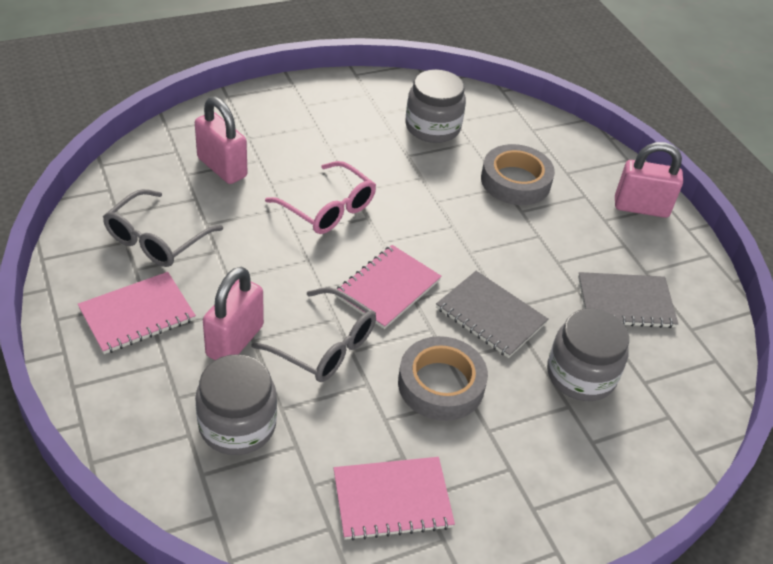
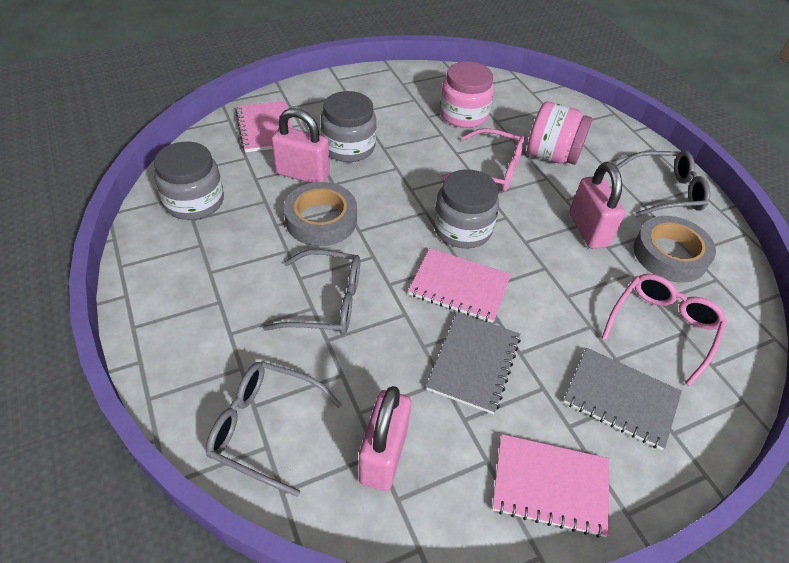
grey glasses: [103,189,223,267] [251,287,376,382] = 2 -> [206,361,342,497] [263,249,360,335] [616,150,710,217] = 3
pink glasses: [265,161,376,234] = 1 -> [441,128,525,191] [602,274,727,387] = 2
pink jar: none = 0 -> [440,61,494,128] [527,102,593,165] = 2

